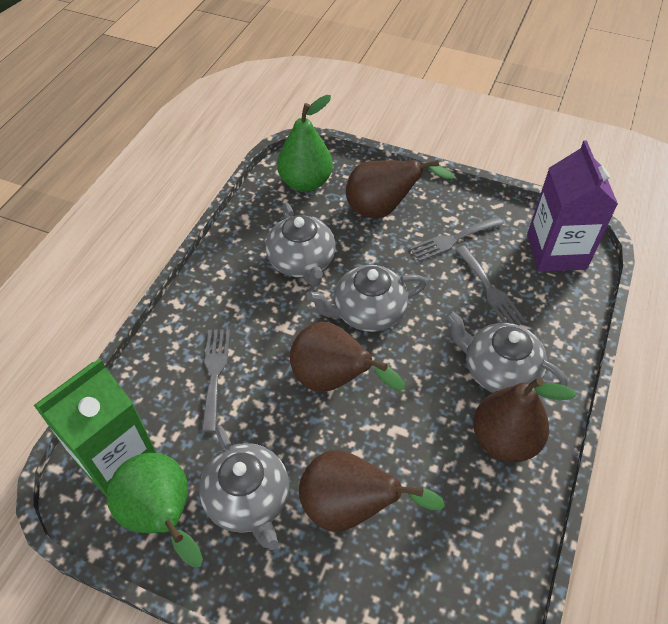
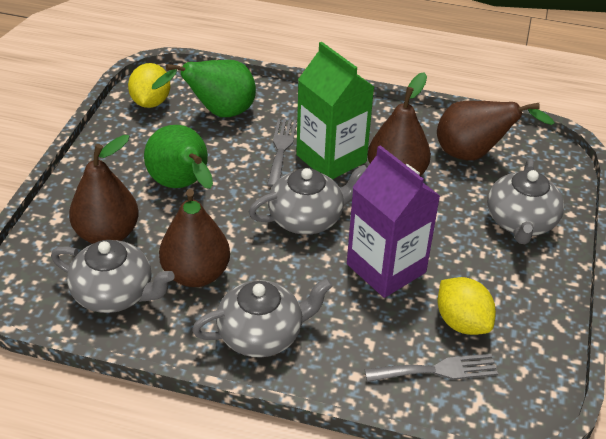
grey fork: [202,329,230,432] [409,216,504,262] [455,246,526,325] = 3 -> [267,118,297,187] [365,354,498,382] = 2
yellow lemon: none = 0 -> [128,63,171,108] [437,277,496,335] = 2

